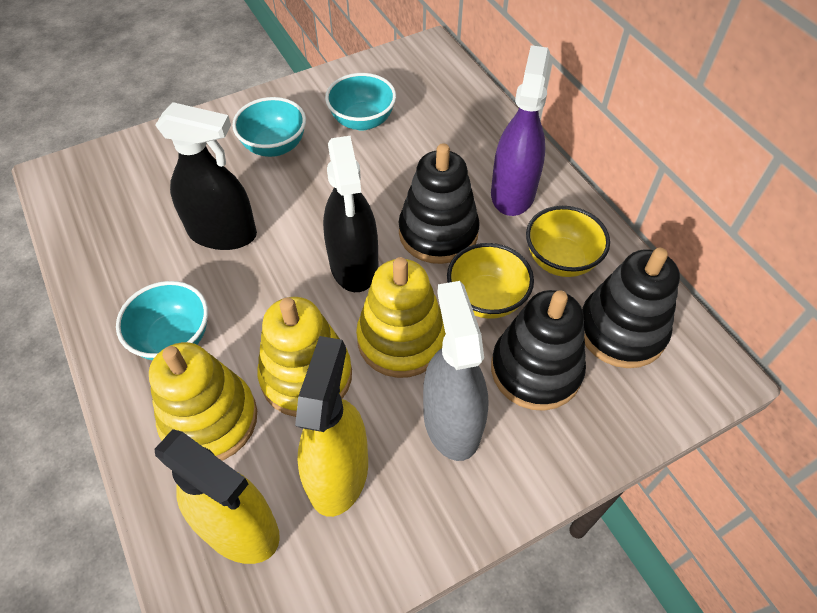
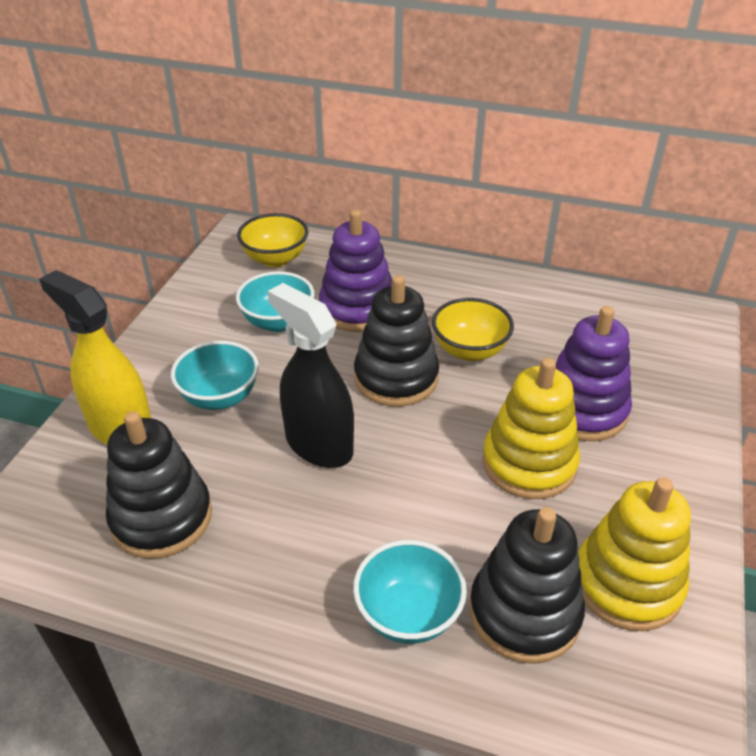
black spray bottle: [155,102,257,250] [323,136,378,292] = 2 -> [268,283,354,468] = 1
grey spray bottle: [423,281,489,461] = 1 -> none = 0
purple spray bottle: [491,45,550,216] = 1 -> none = 0
purple stacking toy: none = 0 -> [319,209,392,332] [556,306,632,441] = 2
yellow spray bottle: [155,429,280,564] [295,336,368,517] = 2 -> [39,270,151,445] = 1
yellow stacking toy: [149,342,257,460] [257,297,352,417] [356,257,446,378] = 3 -> [482,358,580,499] [578,477,691,631] = 2

